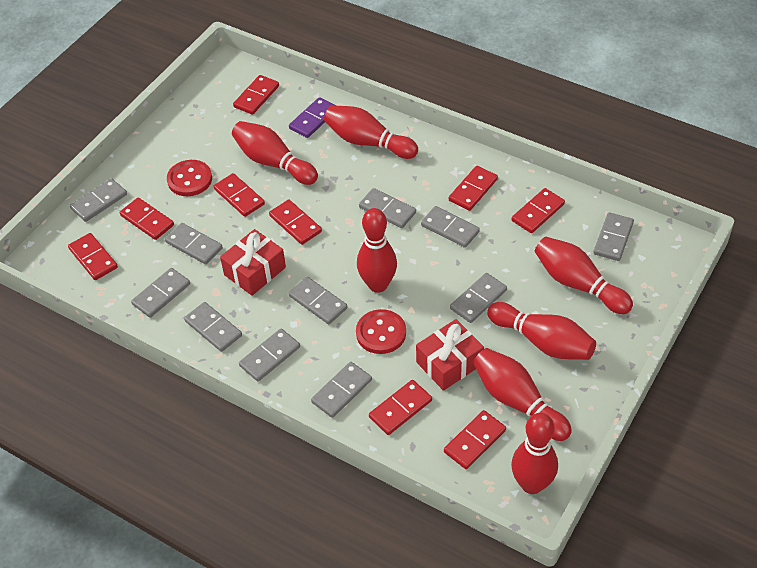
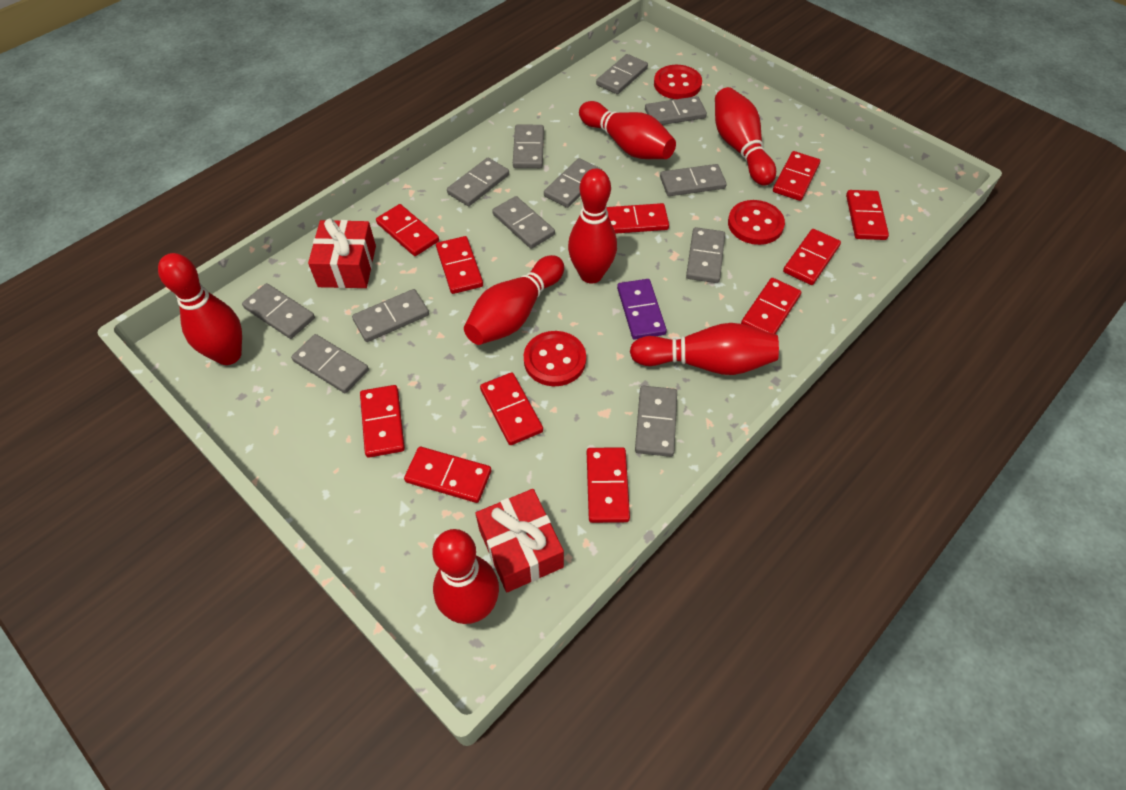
grey domino: [70,178,127,222] [131,268,190,318] [165,223,223,264] [184,302,242,352] [239,328,300,381] [289,277,347,324] [311,362,372,418] [359,188,416,228] [421,206,480,248] [450,273,507,323] [593,212,634,261] = 11 -> [242,283,315,339] [291,334,369,393] [352,289,429,342] [447,158,509,206] [492,196,555,249] [513,125,544,168] [544,158,602,208] [596,54,648,94] [635,386,677,457] [645,96,707,125] [660,164,727,196] [686,227,725,283] = 12
red button: [167,160,212,196] [356,309,406,354] = 2 -> [524,331,586,386] [654,65,702,99] [728,200,785,245] = 3
red domino: [68,233,118,280] [120,198,174,240] [213,173,265,217] [233,75,279,115] [269,199,322,245] [369,380,432,435] [444,410,506,469] [449,166,498,211] [511,188,565,233] = 9 -> [360,385,405,458] [376,204,439,256] [404,447,491,503] [436,236,483,294] [480,372,543,445] [587,447,630,523] [607,203,669,234] [741,278,801,334] [773,151,820,201] [783,229,841,285] [846,190,889,240] = 11

